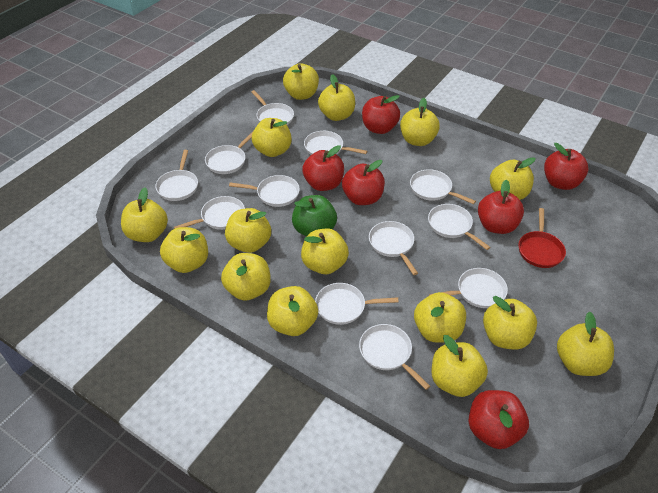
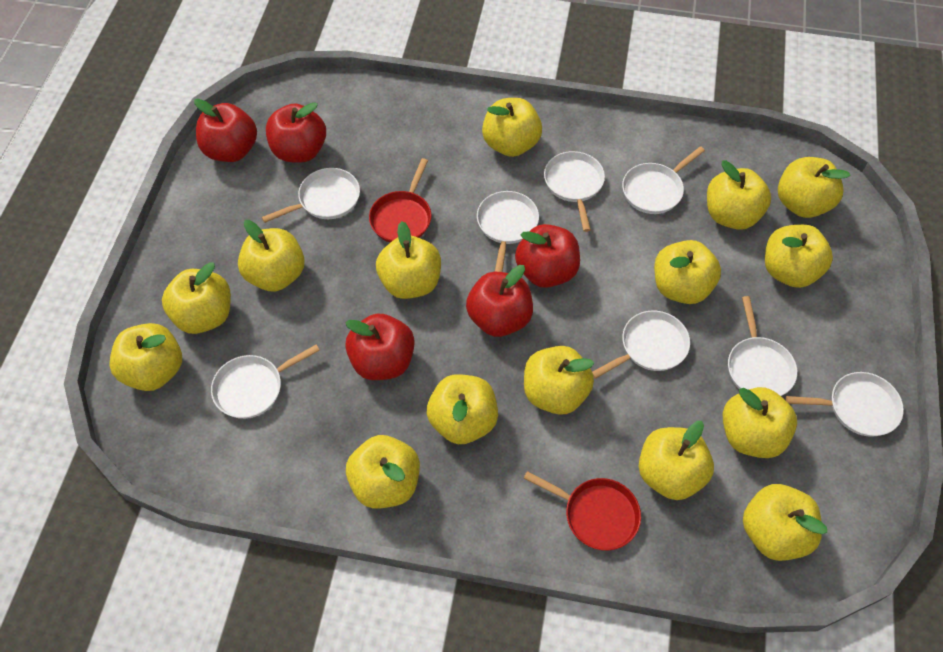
green apple: [292,195,337,236] = 1 -> none = 0
red apple: [302,145,344,191] [342,160,385,205] [362,95,400,134] [469,390,529,449] [478,180,524,234] [544,143,588,190] = 6 -> [194,99,257,162] [266,102,326,163] [345,313,415,380] [466,265,533,337] [515,224,580,288] = 5
red pan: [518,208,566,268] = 1 -> [369,158,432,243] [523,471,641,551] = 2
white pan: [155,150,198,201] [174,196,245,230] [205,132,253,174] [229,175,300,207] [251,90,294,125] [304,131,367,155] [315,283,399,325] [359,324,430,390] [369,221,418,275] [410,169,476,204] [428,204,491,250] [429,268,508,308] = 12 -> [211,345,320,419] [262,168,360,223] [477,191,539,272] [544,151,605,232] [592,310,690,379] [622,146,705,214] [728,296,797,396] [786,372,904,437] = 8

